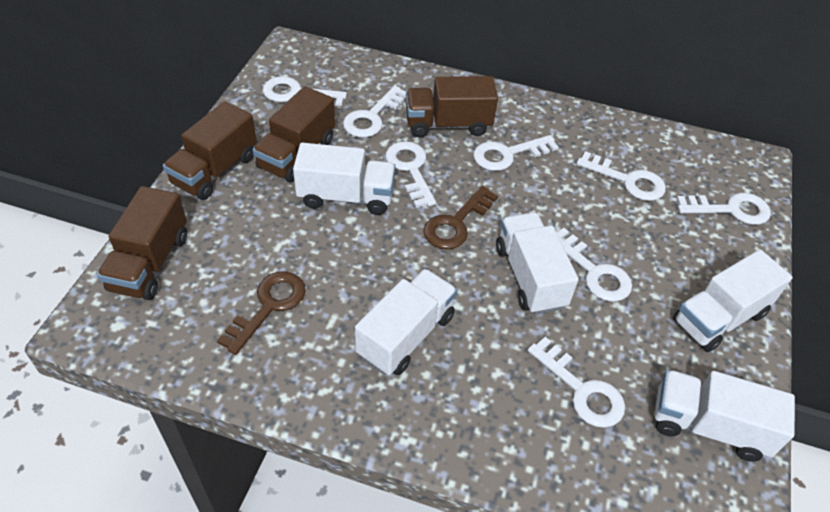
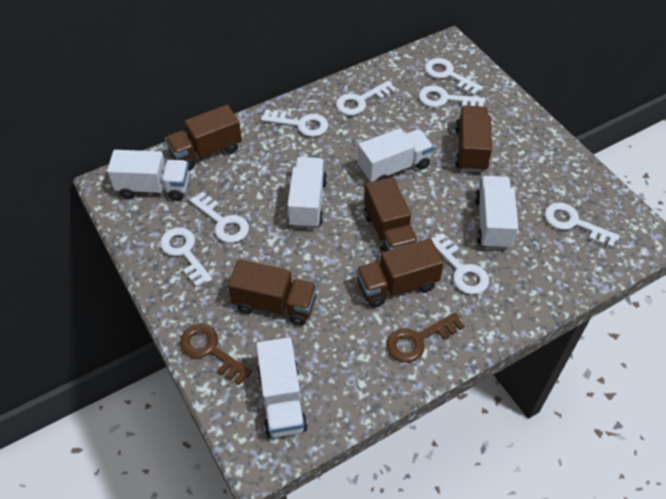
brown truck: [97,186,187,300] [163,101,257,200] [253,86,335,182] [406,76,498,137] = 4 -> [165,105,242,171] [228,259,317,326] [356,239,444,308] [364,177,418,253] [455,105,492,172] = 5

